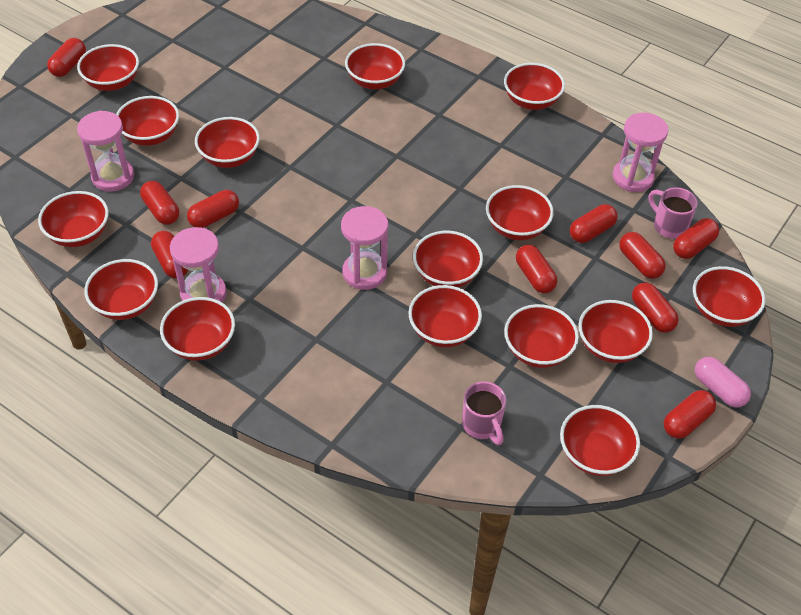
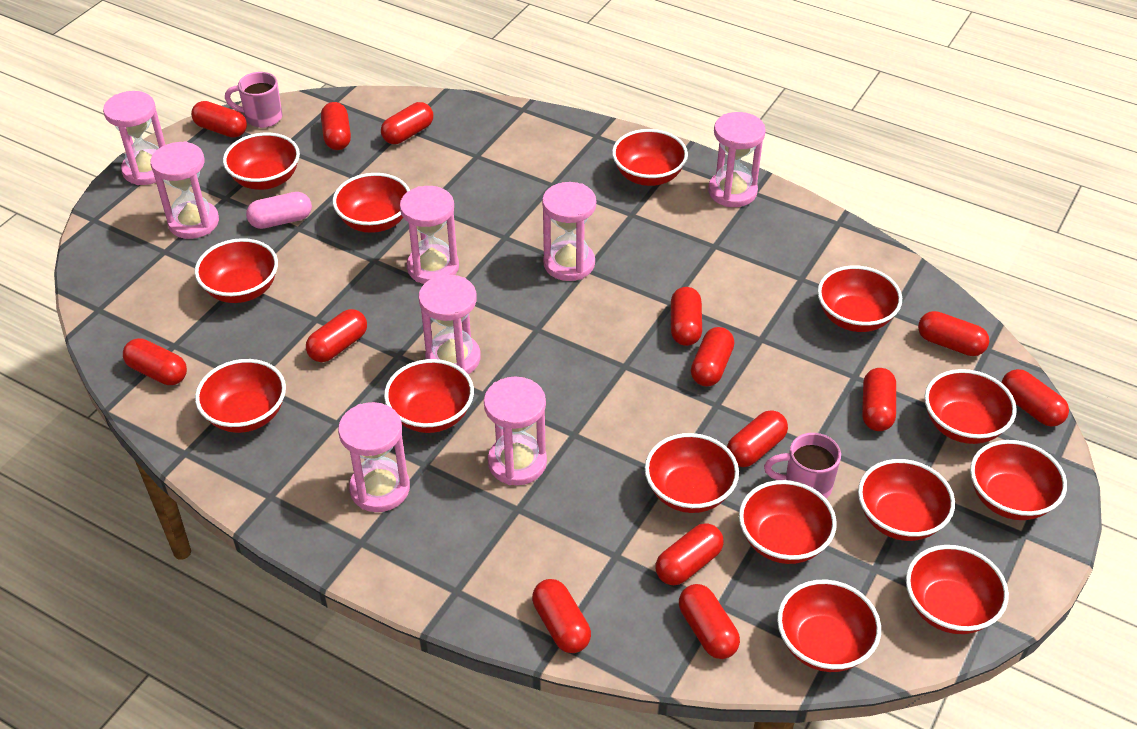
pink hourglass: [77,110,134,192] [170,227,227,303] [341,206,388,290] [613,113,668,192] = 4 -> [103,91,166,185] [150,141,219,239] [338,402,410,512] [400,186,459,284] [419,275,481,374] [484,376,547,485] [542,182,596,281] [708,112,766,207] = 8
red bowl: [38,191,109,247] [77,44,139,91] [84,259,158,320] [116,96,179,146] [160,297,235,361] [195,117,260,168] [345,43,405,89] [409,285,482,347] [413,231,483,287] [486,185,554,240] [504,63,565,110] [504,304,579,368] [560,405,640,476] [579,300,653,363] [693,266,765,327] = 15 -> [195,238,278,303] [195,359,286,433] [223,133,300,190] [333,173,410,233] [384,359,474,433] [612,129,688,186] [645,433,739,513] [739,480,837,564] [777,580,881,672] [817,266,902,332] [858,459,955,541] [906,545,1009,634] [924,369,1017,444] [970,440,1067,520] = 14
red capsule: [47,38,86,77] [140,181,179,225] [151,231,188,278] [187,190,239,228] [516,245,557,293] [570,204,618,243] [619,232,666,279] [632,283,679,333] [664,390,716,439] [673,218,719,259] = 10 -> [123,338,187,385] [191,101,247,138] [306,309,367,362] [321,102,351,150] [381,102,433,144] [532,579,591,653] [656,523,724,585] [671,287,702,346] [679,584,740,659] [691,327,734,386] [727,410,788,467] [862,368,896,431] [918,311,989,356] [1001,369,1069,427] = 14

